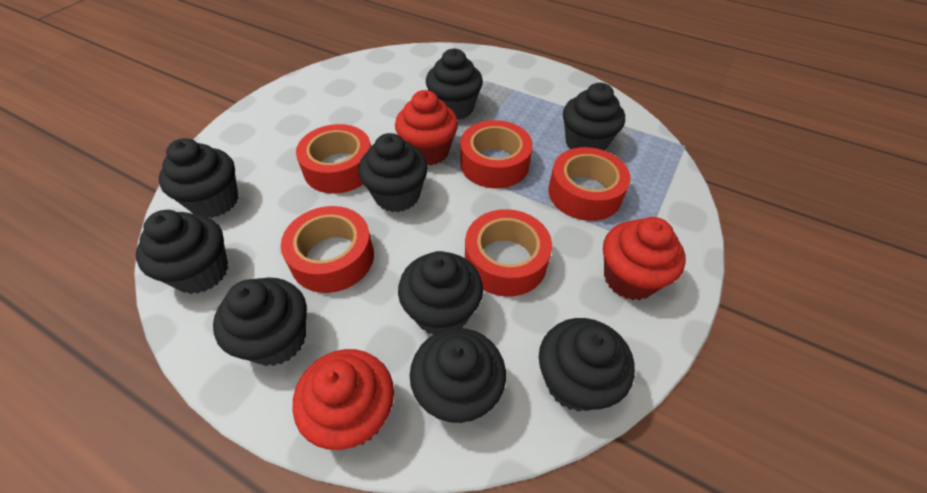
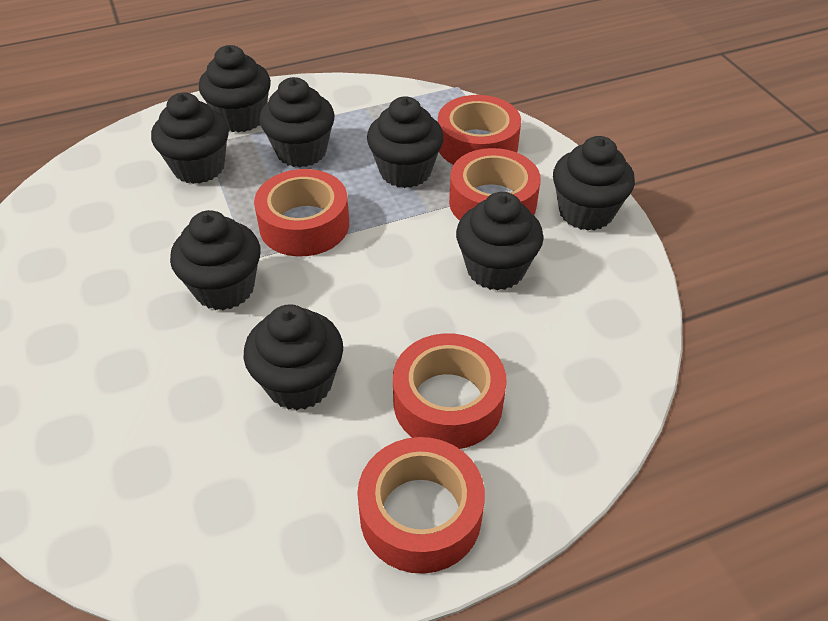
black cupcake: [136,210,228,294] [159,138,238,218] [213,277,307,366] [358,133,428,212] [398,251,483,335] [410,328,506,423] [426,48,483,120] [539,318,635,412] [563,83,625,151] = 9 -> [151,92,229,184] [170,210,260,310] [199,45,271,133] [244,304,343,410] [259,77,335,167] [367,96,444,188] [456,192,544,291] [553,136,635,231] = 8
red cupcake: [293,349,394,450] [395,90,458,166] [603,217,686,300] = 3 -> none = 0

